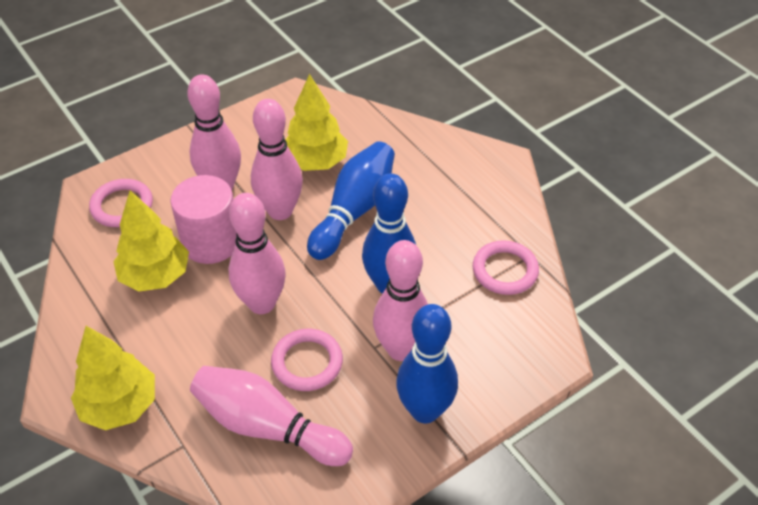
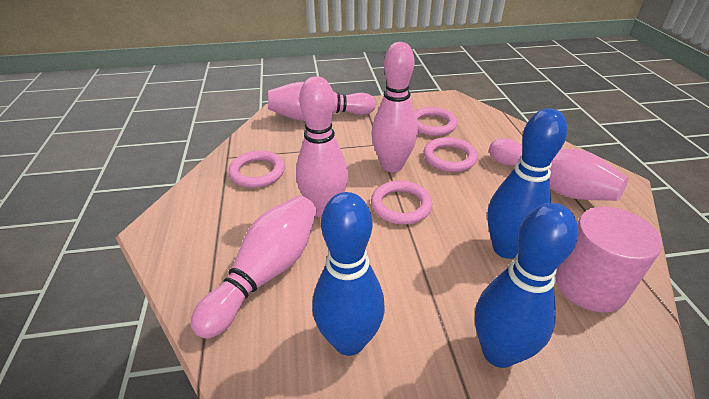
pink ring: [89,179,153,227] [271,329,343,391] [473,240,539,295] = 3 -> [228,150,285,188] [371,181,432,225] [414,107,458,136] [423,137,478,172] = 4
yellow tree: [71,326,155,430] [113,190,189,292] [285,74,348,171] = 3 -> none = 0

